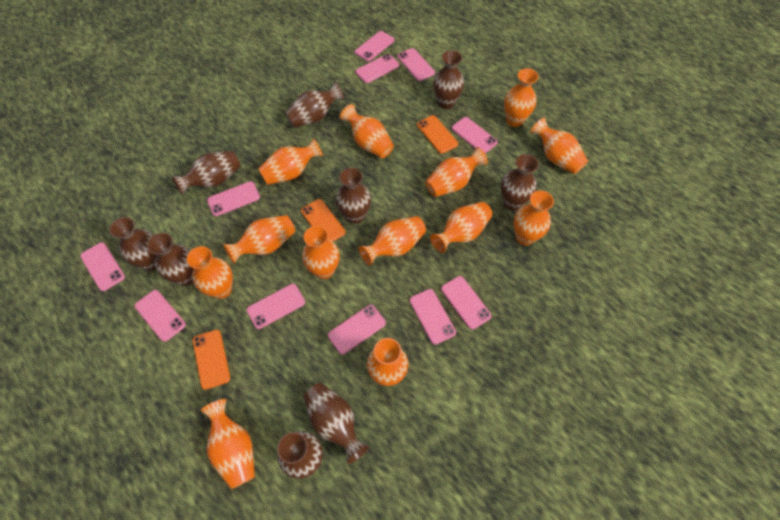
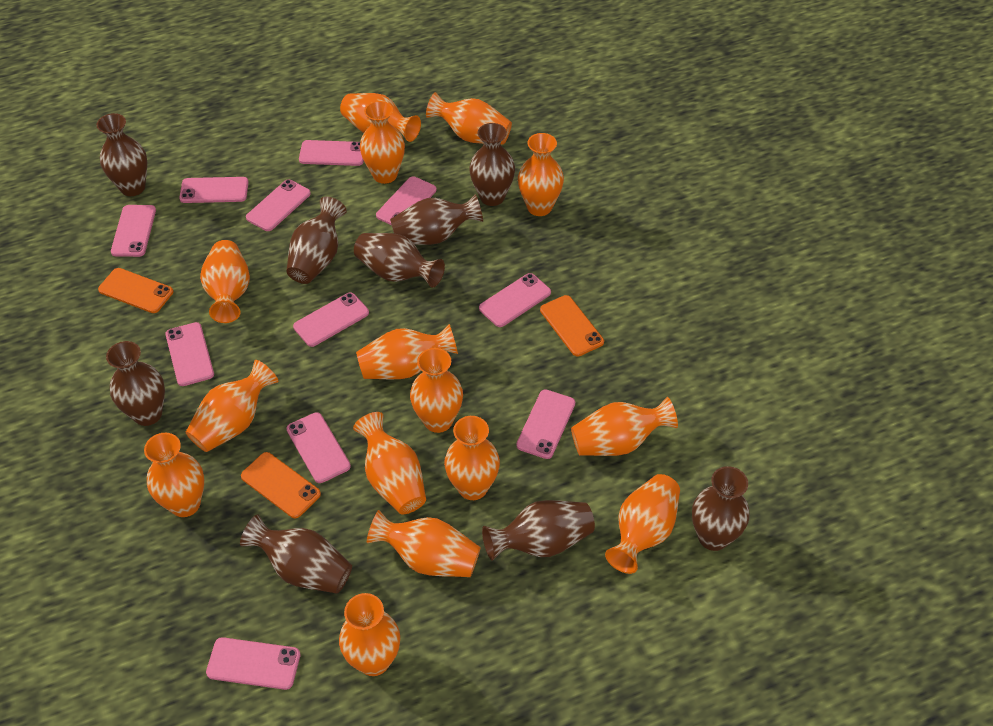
orange vase: [187,246,233,299] [200,399,255,489] [223,215,295,264] [258,138,323,185] [302,226,340,279] [340,104,394,158] [359,216,426,266] [367,338,408,386] [425,147,488,197] [430,202,492,253] [504,68,539,127] [513,190,554,245] [530,117,588,174] = 13 -> [144,433,204,517] [185,360,279,452] [200,240,250,323] [339,593,400,676] [340,93,421,142] [353,412,426,514] [356,324,458,379] [360,101,405,184] [367,510,481,577] [410,348,463,433] [426,92,512,145] [444,416,500,500] [518,133,564,216] [571,397,678,456] [605,474,680,574] = 15

